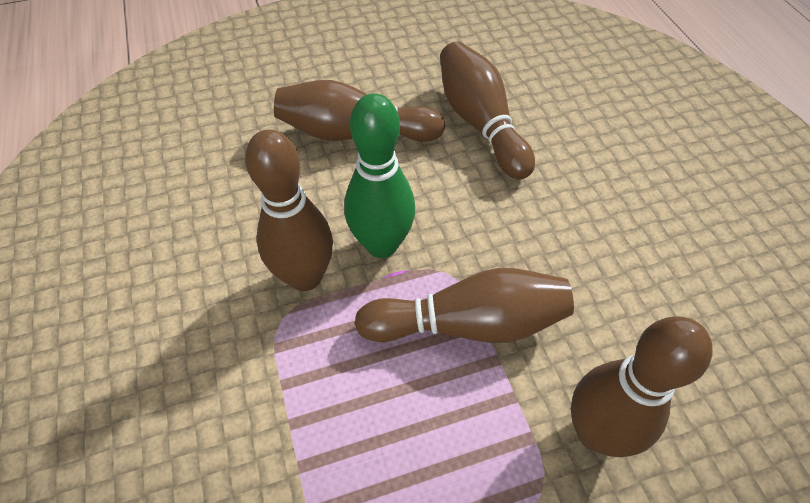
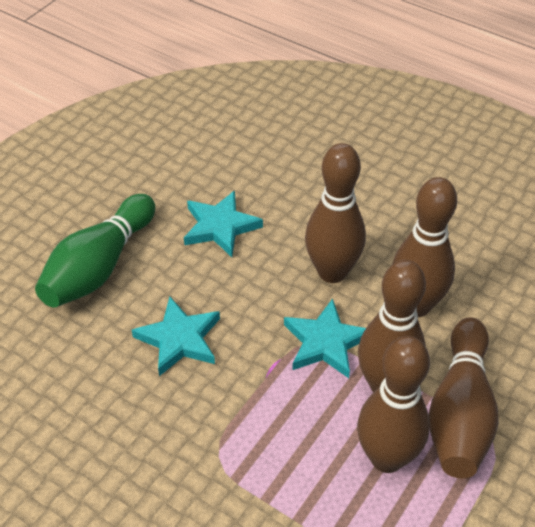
turquoise star: none = 0 -> [132,297,220,376] [184,190,263,257] [284,298,366,378] = 3

